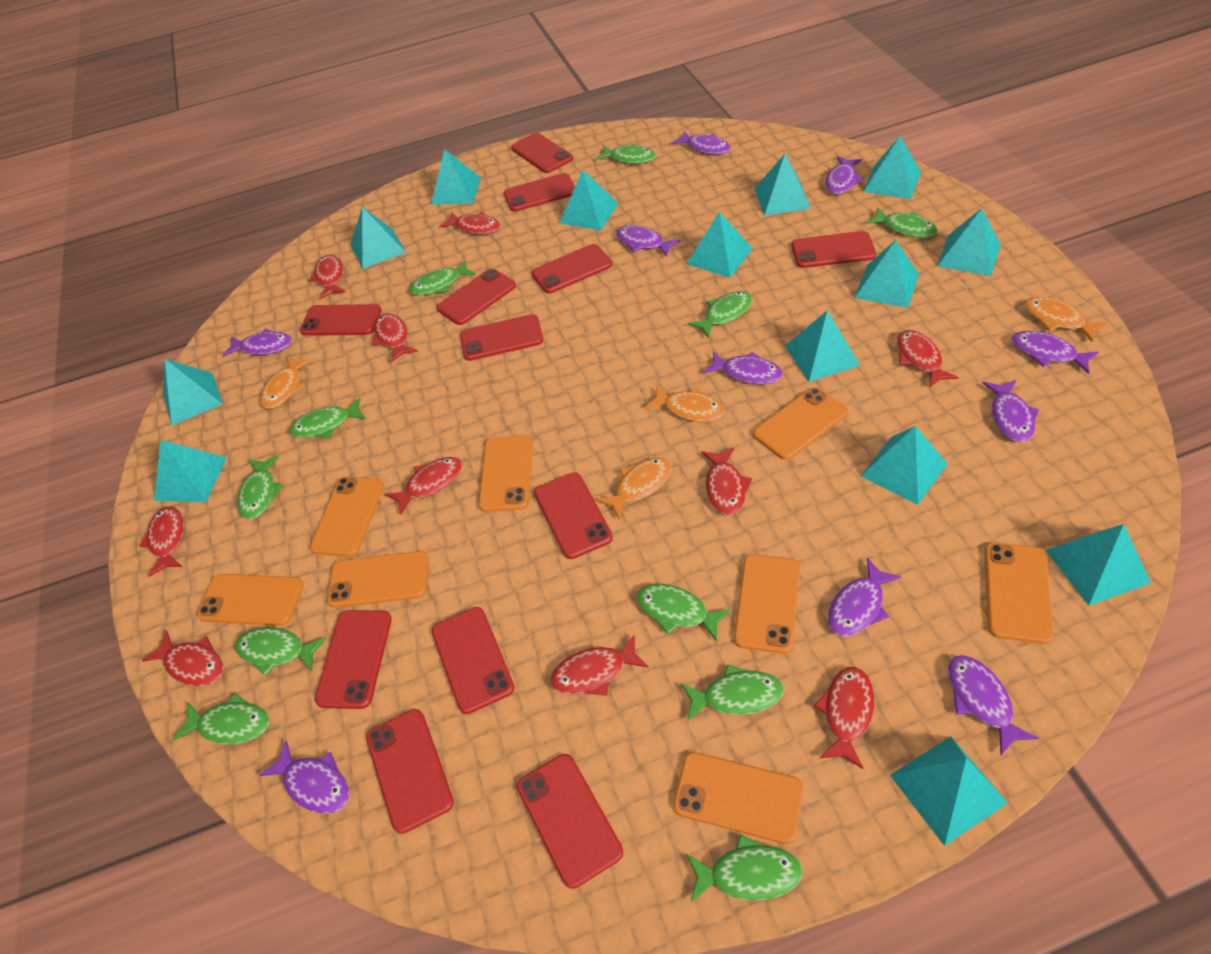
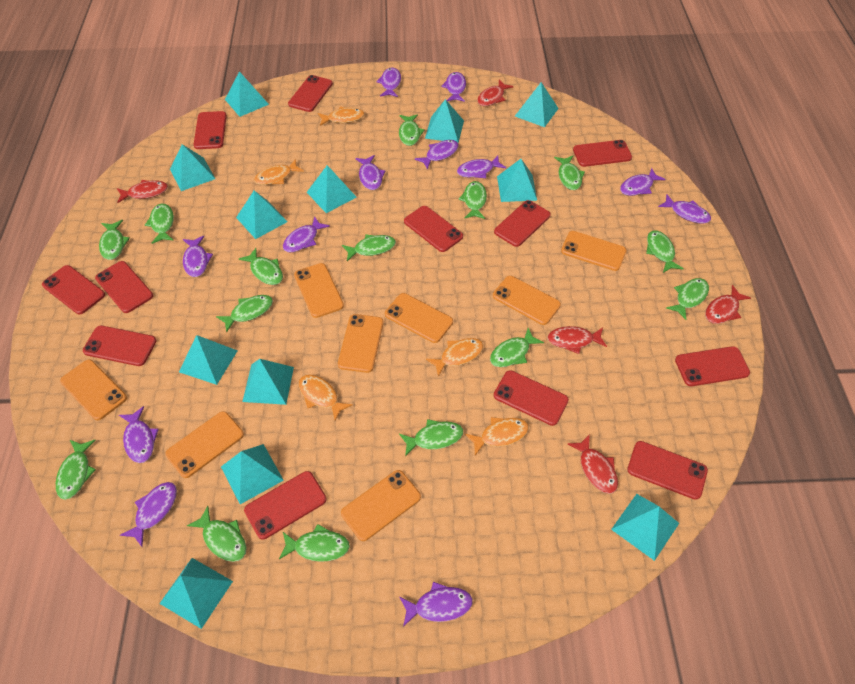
green fish: [173,693,269,744] [235,627,326,676] [237,455,283,520] [289,398,366,438] [410,260,476,295] [596,144,656,164] [637,584,731,642] [681,664,783,722] [686,835,802,902] [687,291,752,338] [865,207,937,238] = 11 -> [56,440,96,500] [99,220,130,260] [145,204,174,244] [187,506,247,562] [216,295,273,333] [239,248,283,285] [279,524,350,562] [342,234,396,261] [399,114,425,146] [399,419,463,457] [459,181,487,219] [490,328,544,367] [554,156,585,190] [646,230,684,273] [666,278,709,320] = 15
orange fish: [261,356,313,409] [596,457,671,519] [645,386,725,422] [1024,297,1107,342] = 4 -> [254,159,304,185] [298,375,353,421] [318,107,364,126] [426,338,483,377] [465,417,529,456] = 5
purple fish: [223,328,292,357] [259,741,350,814] [616,225,680,257] [672,131,731,155] [704,351,783,384] [825,156,864,194] [828,558,901,636] [948,655,1038,755] [982,380,1039,443] [1012,331,1098,374] = 10 -> [119,406,159,463] [120,482,177,547] [183,236,213,277] [283,216,330,252] [355,155,385,190] [376,67,401,97] [399,582,473,627] [415,140,458,170] [441,72,466,102] [457,156,506,178] [620,168,665,196] [658,195,711,224] = 12
red fish: [139,506,184,577] [142,631,224,686] [309,255,346,299] [372,313,418,362] [385,457,463,515] [440,211,500,234] [550,635,649,696] [701,447,752,516] [814,667,874,769] [897,330,959,388] = 10 -> [117,180,168,203] [477,80,514,106] [548,326,607,354] [568,434,618,494] [705,285,751,324] = 5
turquoise pyramid: [154,440,227,502] [163,359,223,425] [351,207,406,269] [431,149,481,205] [559,170,619,231] [687,212,753,278] [755,154,811,216] [785,310,861,382] [854,240,919,308] [861,426,948,505] [863,136,921,199] [890,736,1008,846] [937,208,1001,276] [1046,524,1151,606] = 14 -> [159,558,233,629] [170,144,215,191] [179,335,238,385] [221,444,284,504] [225,71,269,117] [236,191,288,239] [242,359,294,405] [307,165,357,213] [425,99,464,143] [497,159,537,202] [515,82,559,127] [611,494,679,561] = 12

